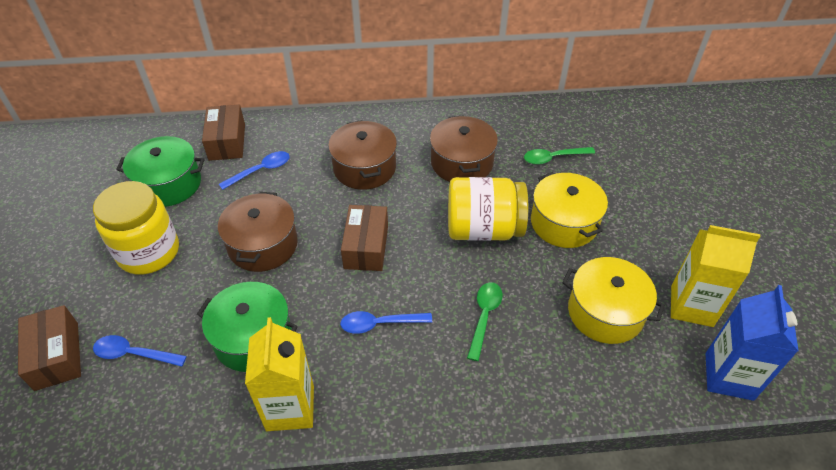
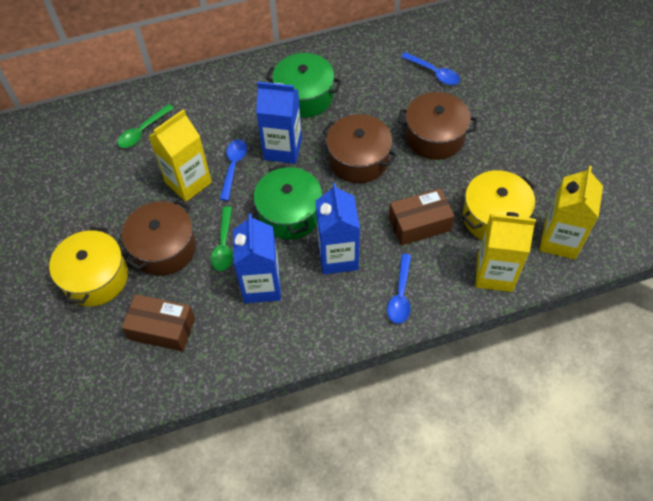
blue carton: [706,285,799,401] = 1 -> [233,214,281,303] [256,82,302,164] [316,183,360,274] = 3
brown box: [18,305,81,391] [202,105,245,161] [341,205,388,271] = 3 -> [121,294,195,352] [389,188,454,246] = 2
yellow carton: [245,317,314,431] [671,225,760,327] = 2 -> [148,109,212,202] [476,212,536,292] [540,166,603,259] = 3
yellow jar: [93,181,179,275] [448,177,528,241] = 2 -> none = 0

